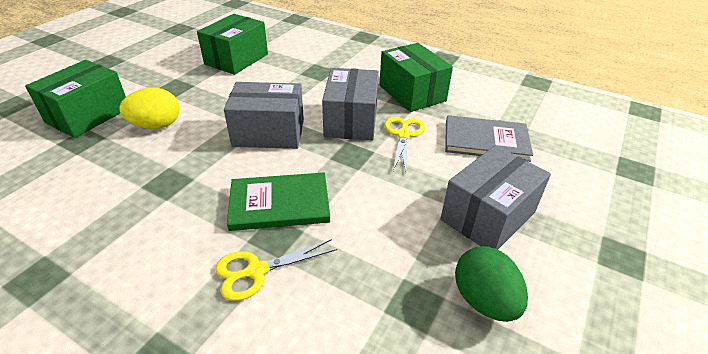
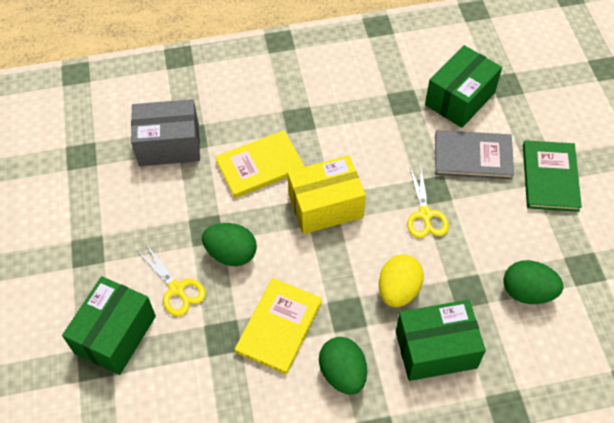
green egg: [455,246,528,322] = 1 -> [202,223,257,266] [319,337,367,395] [504,260,563,304] = 3
grey box: [224,82,304,149] [322,68,379,140] [441,145,551,249] = 3 -> [131,99,200,166] = 1
yellow book: none = 0 -> [215,130,305,198] [235,278,322,375] = 2
yellow box: none = 0 -> [287,155,366,234] = 1

